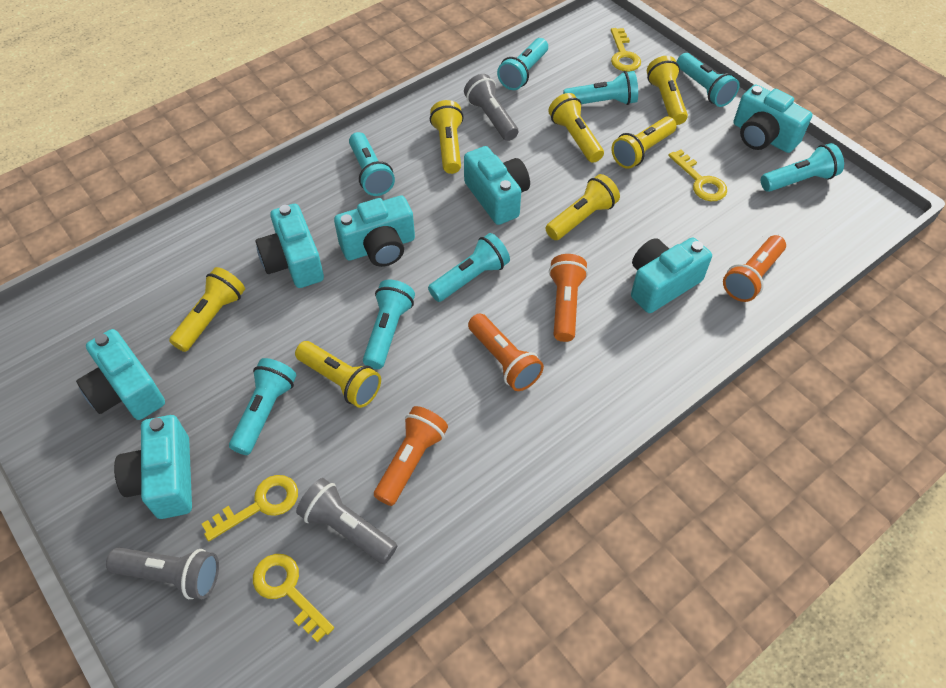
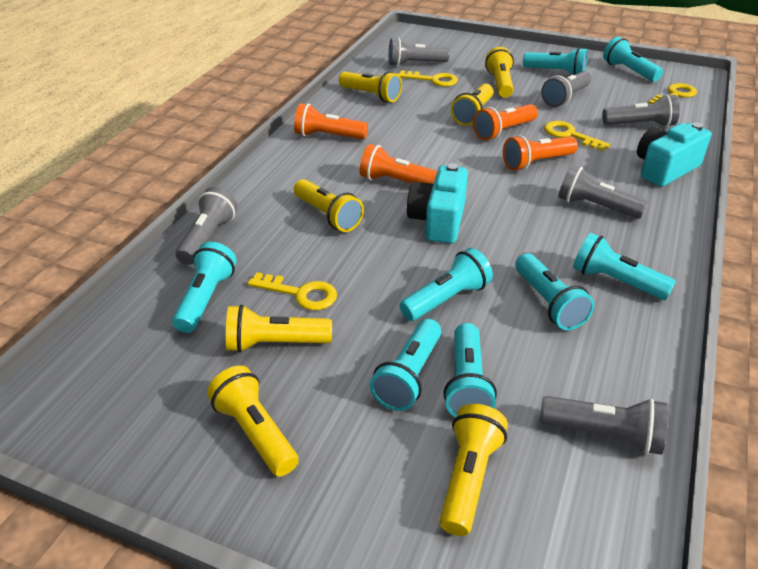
grey flashlight: [106,547,219,599] [296,478,397,564] [464,74,518,141] = 3 -> [176,187,237,265] [388,37,450,66] [540,396,668,455] [541,71,591,107] [558,165,648,219] [602,94,680,127] = 6
turquoise camera: [76,329,165,420] [114,415,192,519] [256,204,324,288] [334,196,415,267] [464,146,530,225] [631,237,712,313] [734,85,812,153] = 7 -> [407,163,468,244] [637,123,712,187] = 2

